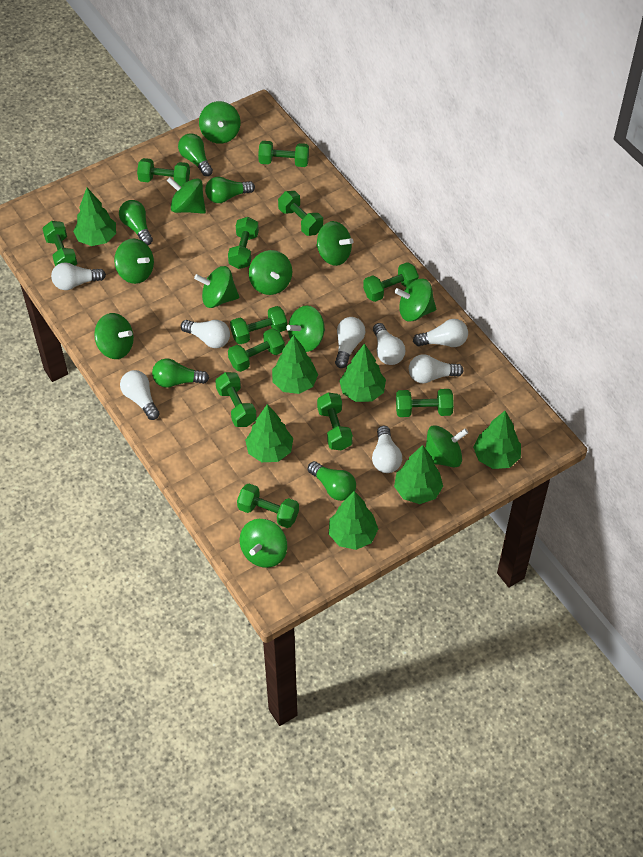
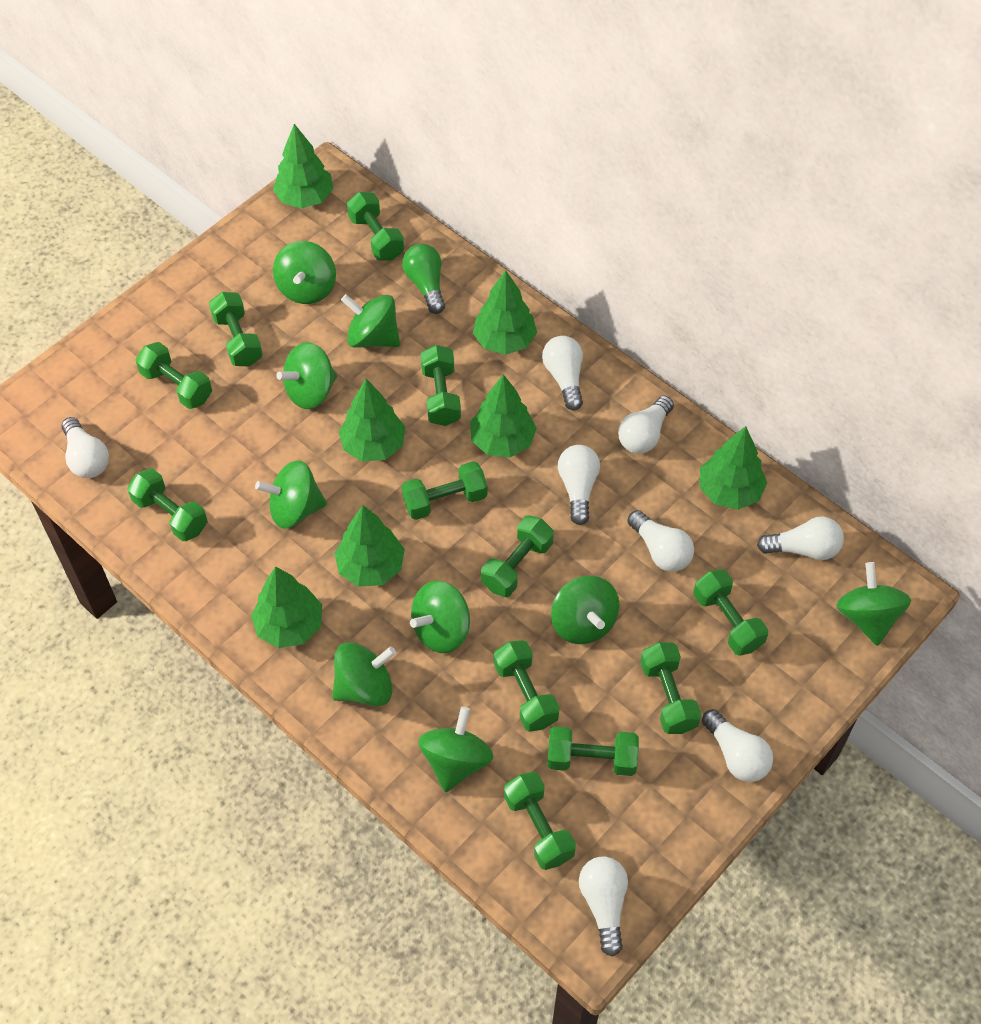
green light bulb: [119,200,153,245] [152,358,209,388] [178,133,213,176] [205,177,255,203] [308,461,356,501] = 5 -> [402,244,445,314] = 1
green spinning top: [94,313,134,359] [114,239,154,284] [167,177,206,214] [194,266,239,308] [199,101,240,144] [240,519,287,568] [249,250,292,295] [286,306,325,352] [316,221,353,266] [395,279,436,321] [425,425,468,467] = 11 -> [255,460,327,529] [273,241,336,304] [276,342,337,409] [332,642,396,706] [341,294,400,348] [410,581,470,653] [418,706,493,792] [551,576,619,644] [836,562,911,646] = 9

